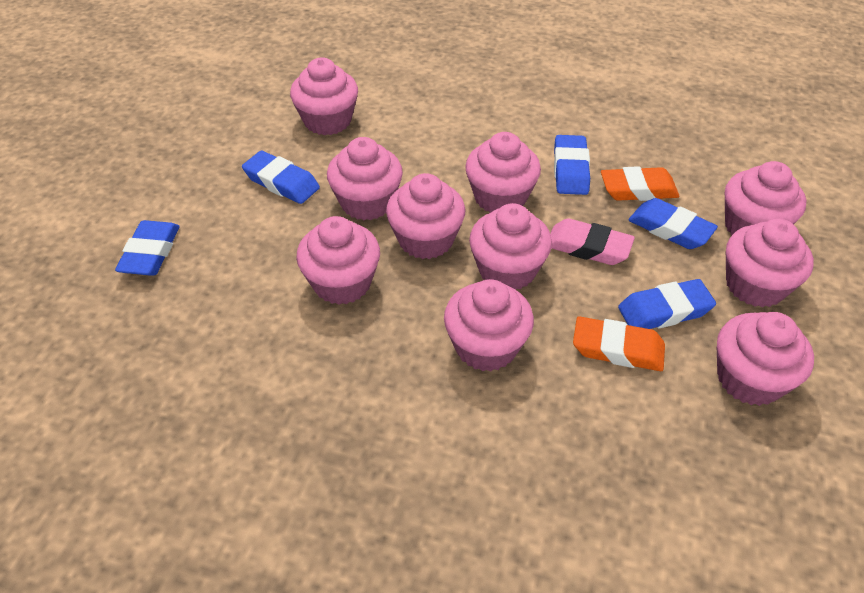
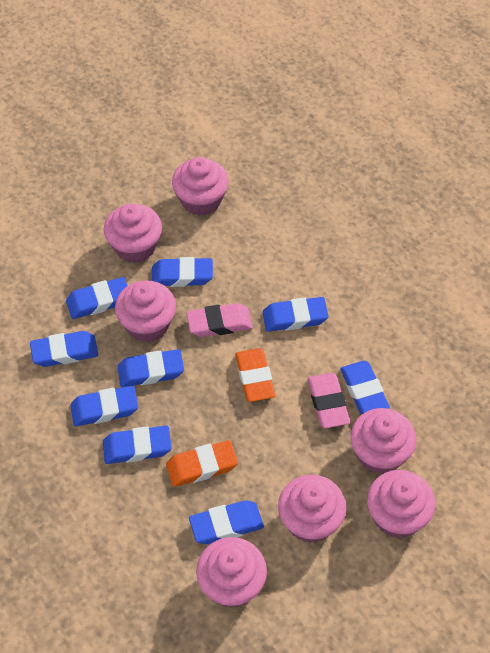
blue eraser: [115,220,180,276] [242,151,320,204] [554,135,590,195] [618,279,716,329] [629,198,718,249] = 5 -> [30,331,98,367] [66,277,128,319] [70,386,138,426] [103,426,172,464] [118,349,184,387] [152,257,213,287] [189,500,264,544] [262,297,329,332] [340,361,390,414] = 9
pink cupcake: [290,57,358,135] [296,216,380,305] [327,137,403,220] [386,173,465,259] [444,279,534,372] [465,132,541,213] [469,203,552,290] [716,312,814,406] [725,161,806,236] [726,219,814,308] = 10 -> [104,204,162,263] [115,280,176,342] [172,157,229,216] [196,537,267,607] [278,475,346,543] [350,408,416,474] [367,470,435,538] = 7
pink eraser: [550,218,635,265] = 1 -> [186,303,253,337] [308,373,350,428] = 2

